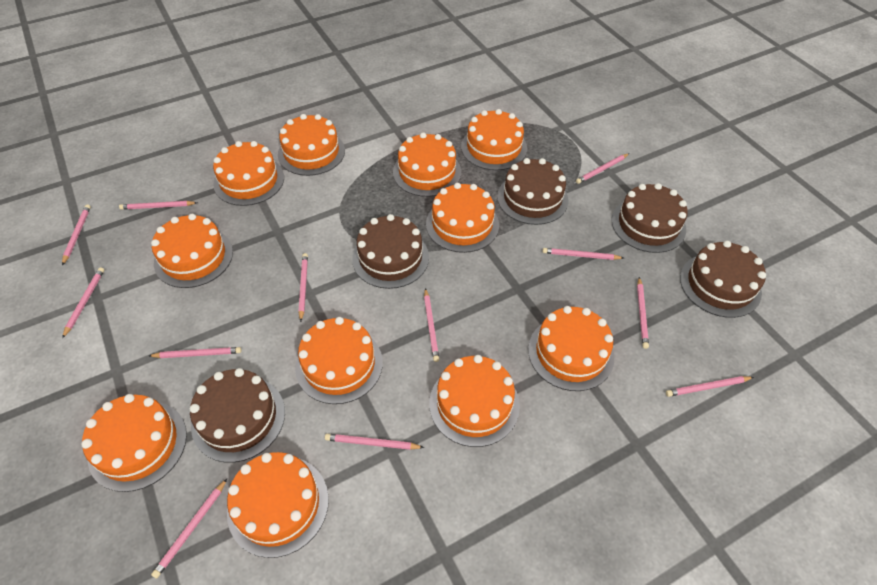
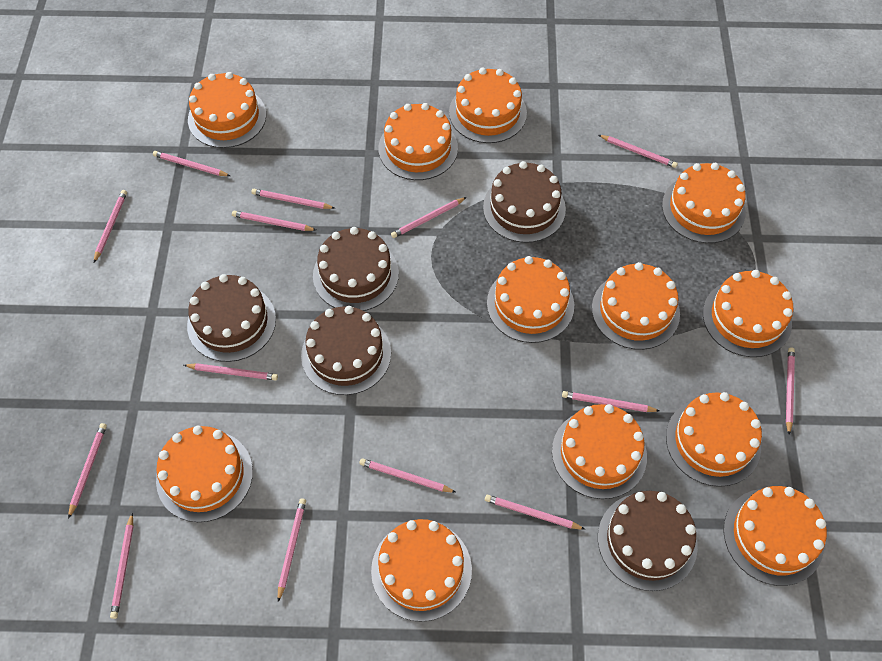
orange cake: [81,394,187,492] [151,214,233,288] [213,141,284,206] [227,452,329,558] [278,114,345,176] [295,317,383,404] [393,132,461,197] [426,183,499,253] [429,355,520,447] [461,109,527,170] [528,306,614,391] = 11 -> [156,426,253,522] [188,72,266,148] [371,519,472,622] [379,103,458,180] [449,68,527,143] [487,256,574,343] [552,404,647,499] [592,262,680,350] [662,163,746,243] [666,392,762,487] [703,270,793,357] [724,486,827,586] = 12
pink pencil: [62,204,91,265] [62,267,104,339] [119,201,197,210] [149,347,242,358] [151,479,227,579] [298,253,308,322] [325,434,424,450] [424,288,439,362] [543,248,623,260] [576,154,629,184] [637,277,649,349] [666,376,754,397] = 12 -> [68,423,107,519] [94,190,127,263] [110,513,134,619] [153,151,230,176] [184,363,278,380] [232,211,316,231] [252,189,334,209] [278,498,306,602] [359,458,456,493] [391,197,467,238] [485,495,586,530] [562,391,659,412] [599,135,678,168] [786,347,795,435] = 14

